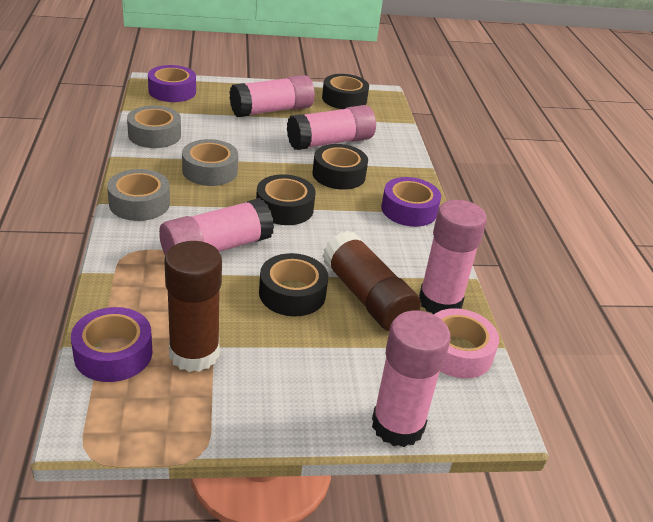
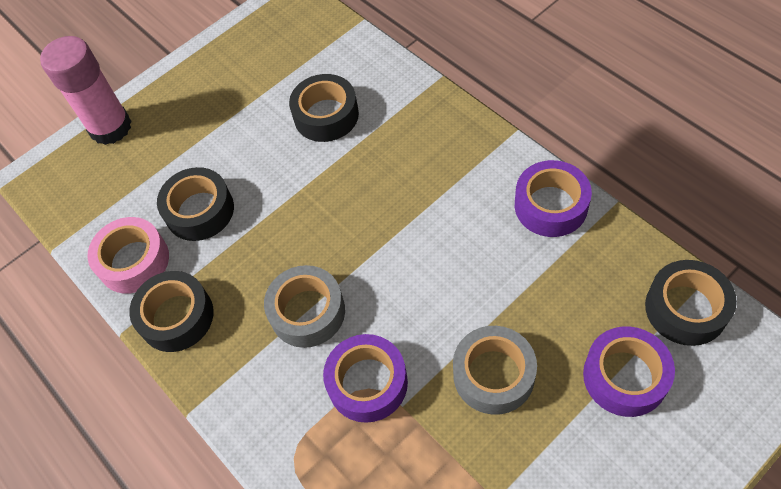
brown glue stick: [164,241,222,372] [322,231,421,331] = 2 -> none = 0
grey tape: [107,169,170,221] [127,106,181,148] [182,139,238,186] = 3 -> [264,265,345,348] [453,326,537,415] = 2
pink glue stick: [159,198,274,256] [229,75,315,117] [287,105,376,150] [372,310,451,447] [419,200,487,314] = 5 -> [40,36,132,145] = 1

